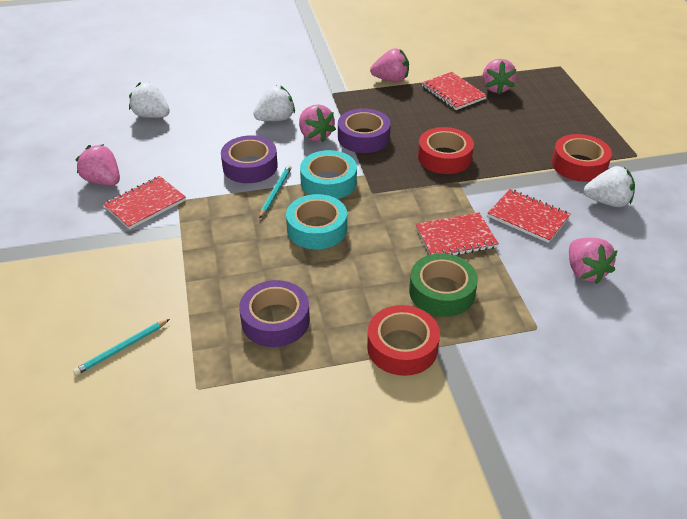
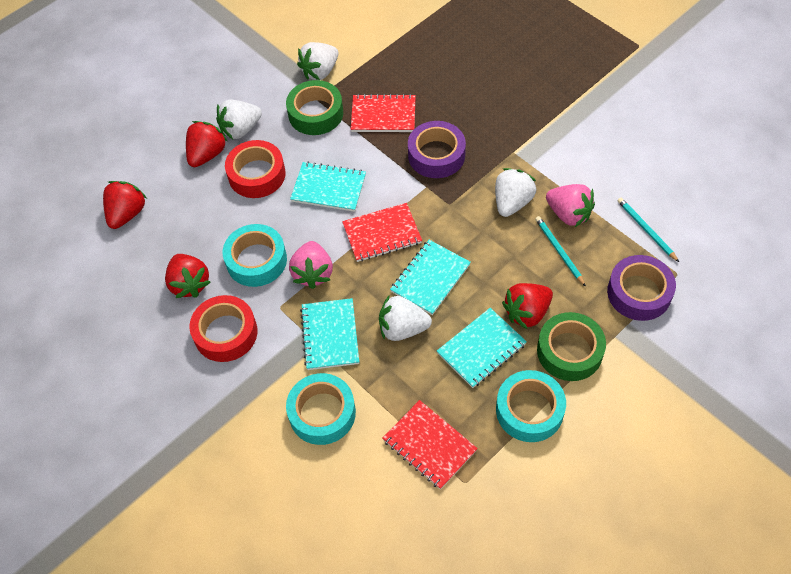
green tape: [409,253,478,317] = 1 -> [286,80,343,135] [537,312,606,381] = 2
pink strawberry: [76,144,120,185] [299,105,336,142] [370,48,409,82] [482,59,517,94] [569,238,618,284] = 5 -> [289,241,333,289] [546,184,595,227] = 2
purple tape: [221,135,278,183] [239,280,310,347] [338,108,391,153] = 3 -> [408,121,466,178] [607,255,676,321] = 2
red notebook: [103,176,186,229] [415,212,499,255] [422,72,487,110] [488,189,570,243] = 4 -> [342,203,422,262] [351,94,416,132] [382,400,478,490] = 3
red strawberry: none = 0 -> [103,181,147,229] [165,254,210,298] [186,121,227,167] [502,283,553,329] = 4
red tape: [367,305,440,376] [418,127,474,174] [552,134,612,182] = 3 -> [190,295,257,362] [225,140,286,198] = 2
turquoise notebook: none = 0 -> [290,162,366,212] [300,298,359,370] [390,240,471,315] [437,308,527,388] = 4
turquoise tape: [286,194,347,249] [300,150,357,199] = 2 -> [223,224,287,287] [286,373,356,445] [496,370,566,442] = 3
white strawberry: [129,82,170,118] [253,86,295,121] [584,166,635,207] = 3 -> [216,100,262,139] [297,42,338,80] [379,295,432,341] [495,168,536,217] = 4

